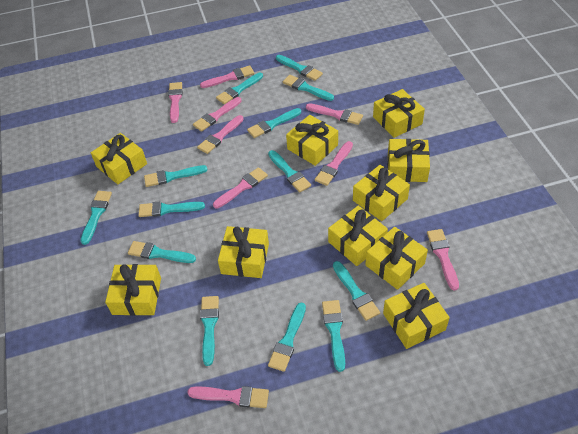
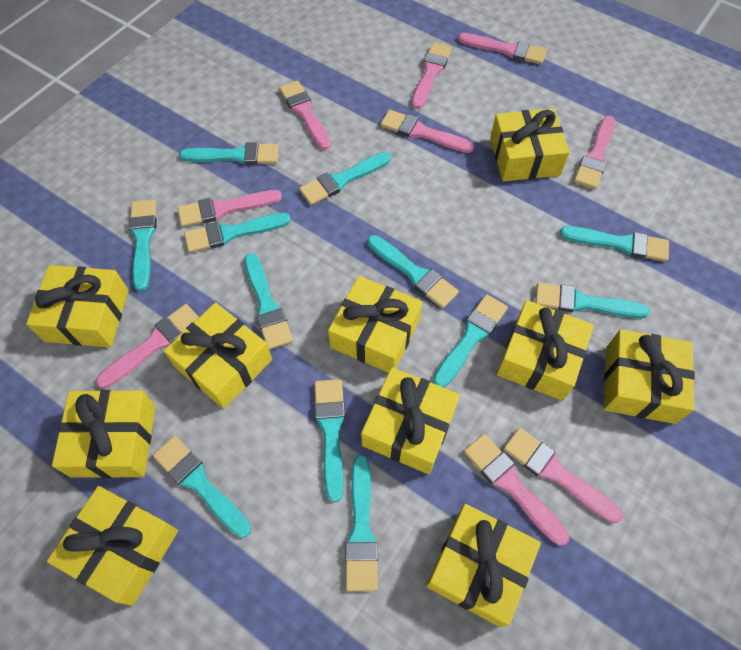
turquoise brush: [81,191,112,245] [128,241,196,263] [138,202,205,217] [144,165,207,187] [200,296,219,366] [216,73,263,104] [247,108,301,138] [268,150,311,193] [268,303,306,372] [276,55,323,81] [283,75,334,101] [322,300,345,372] [333,261,380,321] = 13 -> [129,199,157,291] [153,436,251,538] [179,143,279,165] [184,213,291,253] [245,253,293,350] [299,152,391,205] [315,379,345,502] [345,455,378,591] [367,235,459,308] [433,294,508,388] [535,282,650,318] [560,226,669,262] = 12

